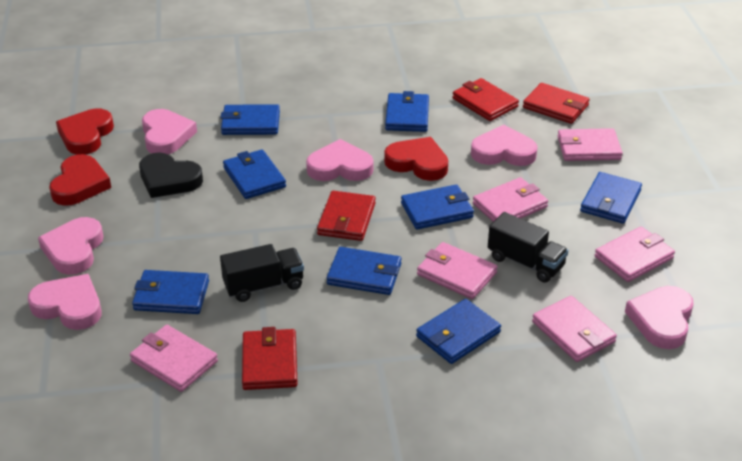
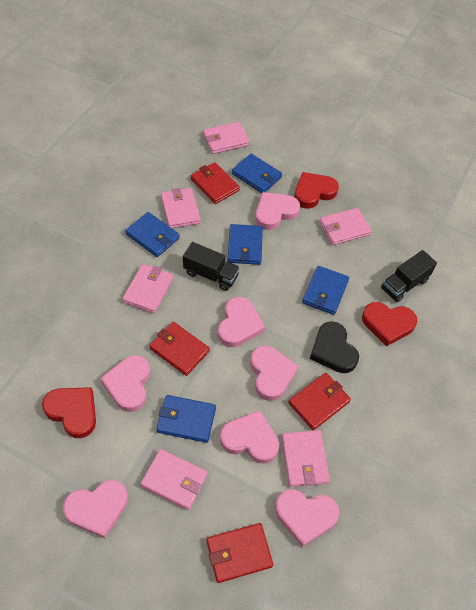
blue wallet: [132,270,209,314] [221,104,280,135] [223,149,286,199] [327,247,401,295] [385,91,429,132] [401,184,474,230] [416,299,501,364] [580,172,642,224] = 8 -> [125,212,180,257] [157,395,216,443] [228,224,263,265] [232,154,282,193] [302,266,349,315] = 5
pink heart: [28,274,101,330] [38,217,103,275] [142,109,197,154] [306,139,373,181] [471,125,538,166] [625,286,694,349] = 6 -> [63,480,128,538] [100,355,150,412] [218,297,265,347] [220,410,279,464] [250,346,299,401] [255,192,300,230] [275,489,339,547] = 7

